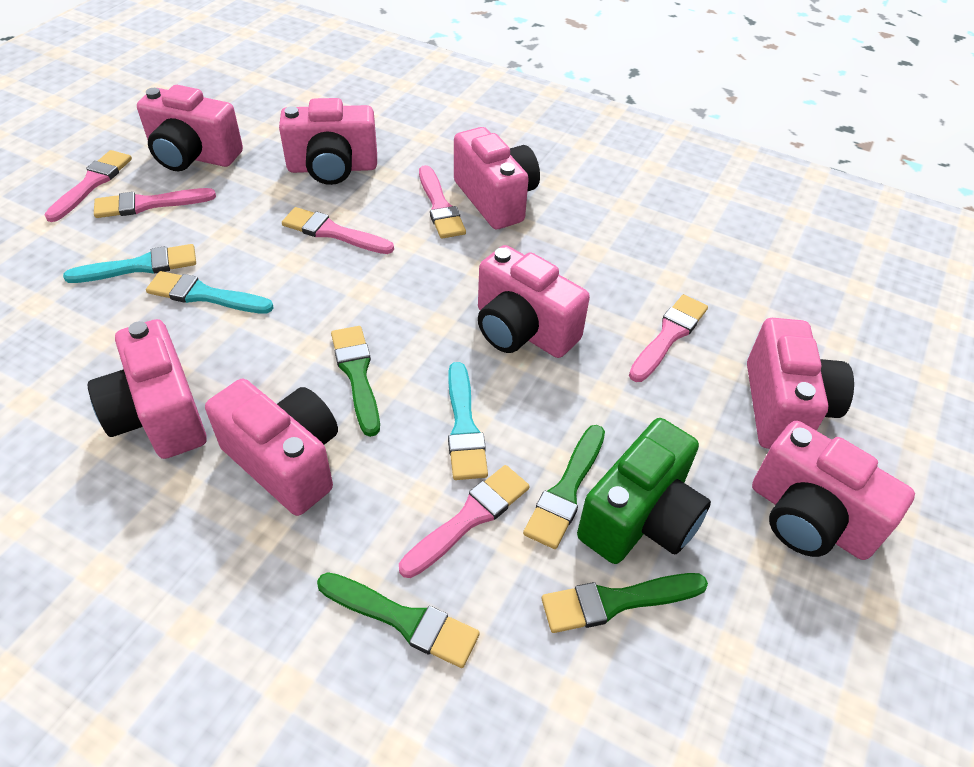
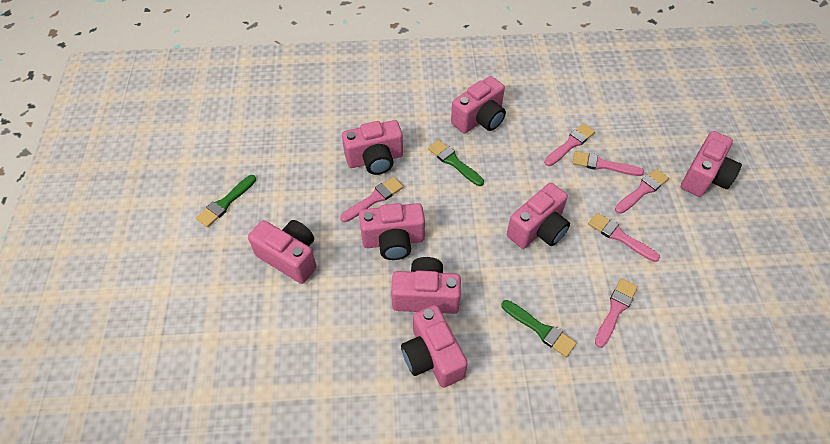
green brush: [317,572,480,668] [331,326,380,437] [523,425,605,549] [542,573,708,633] = 4 -> [196,175,256,227] [428,140,484,186] [501,300,577,357] = 3
green camera: [577,418,711,564] = 1 -> none = 0
turquoise brush: [63,244,196,283] [146,271,274,314] [448,362,488,480] = 3 -> none = 0

